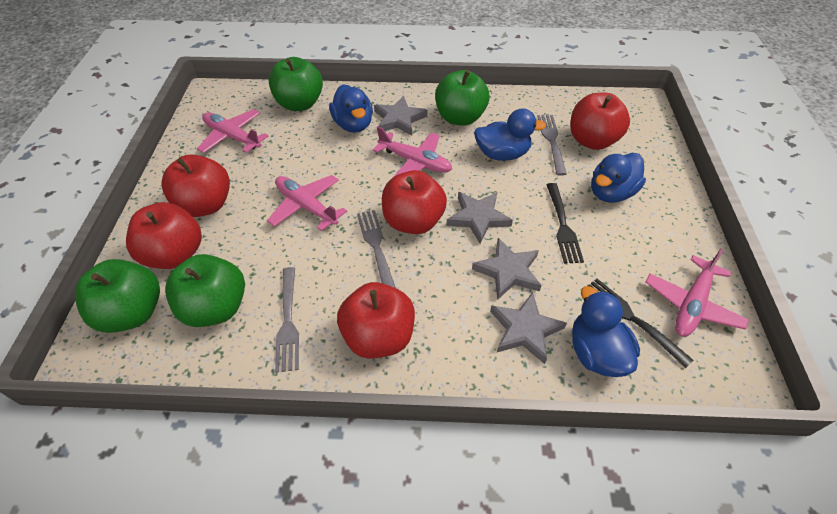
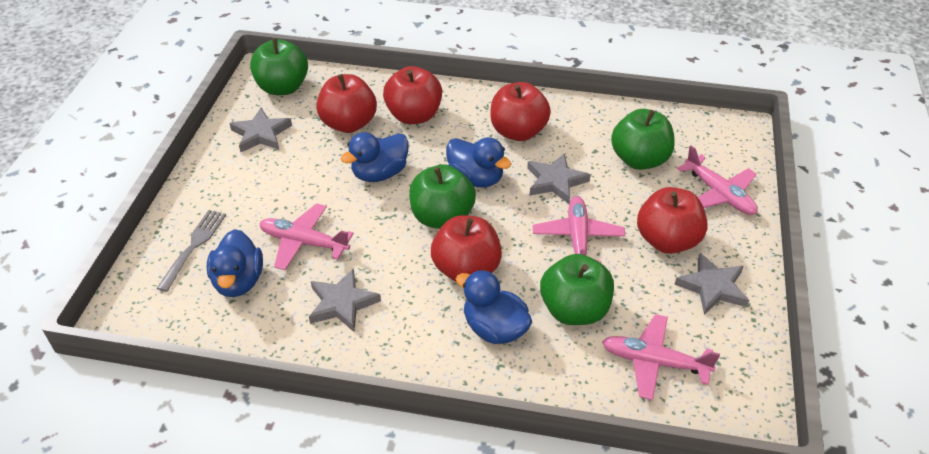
black fork: [546,183,584,264] [588,279,694,368] = 2 -> none = 0
grey fork: [275,267,299,373] [357,210,396,288] [537,115,567,176] = 3 -> [156,210,226,292] = 1

